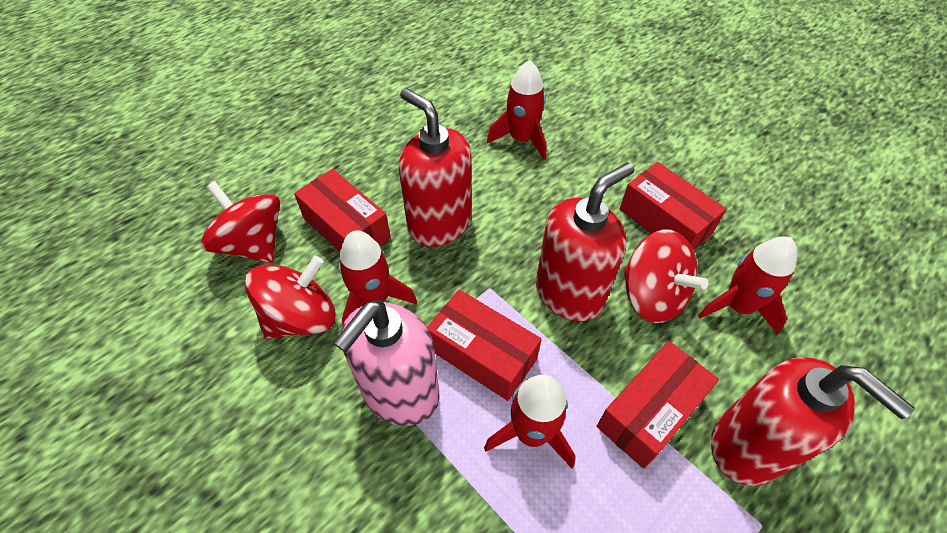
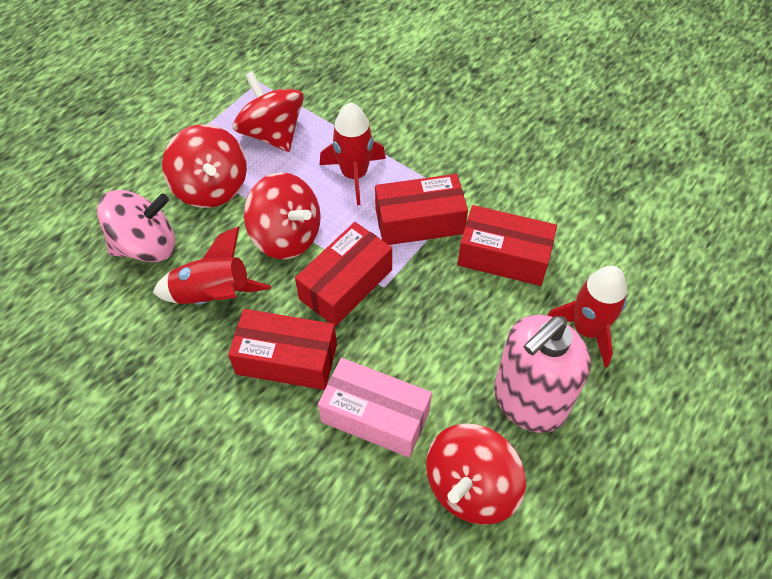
pink box: none = 0 -> [318,358,432,458] = 1
pink spinning top: none = 0 -> [97,190,175,262] = 1
red rocket: [338,230,417,324] [484,375,576,468] [487,60,547,160] [698,237,798,335] = 4 -> [153,226,271,305] [320,102,386,205] [547,266,627,367] = 3
red soap dispenser: [399,88,472,247] [536,162,634,322] [711,357,915,486] = 3 -> none = 0
red spinning top: [201,181,280,263] [245,256,336,339] [623,229,709,323] = 3 -> [162,124,247,208] [233,71,304,152] [244,172,321,259] [426,423,526,525] = 4

